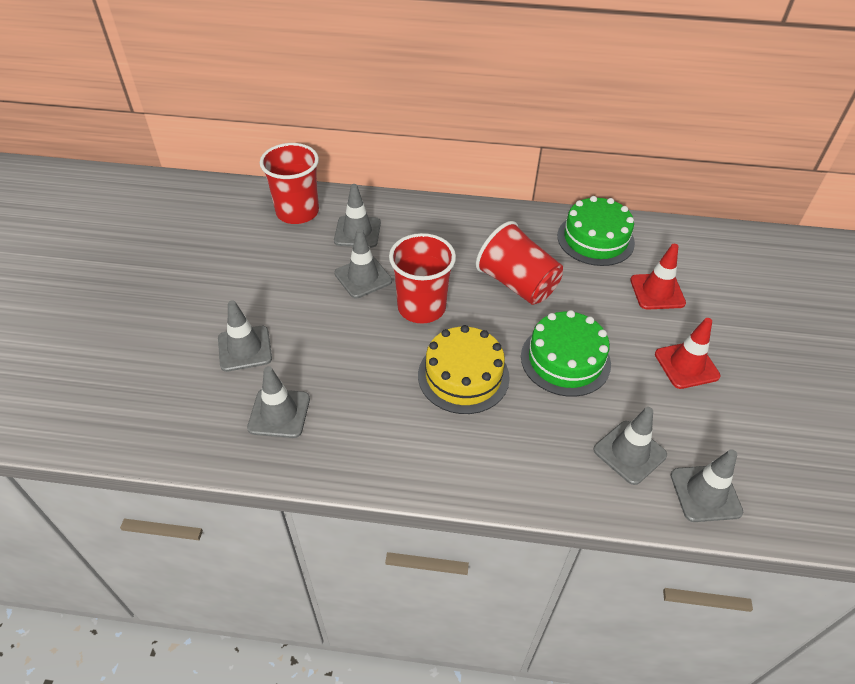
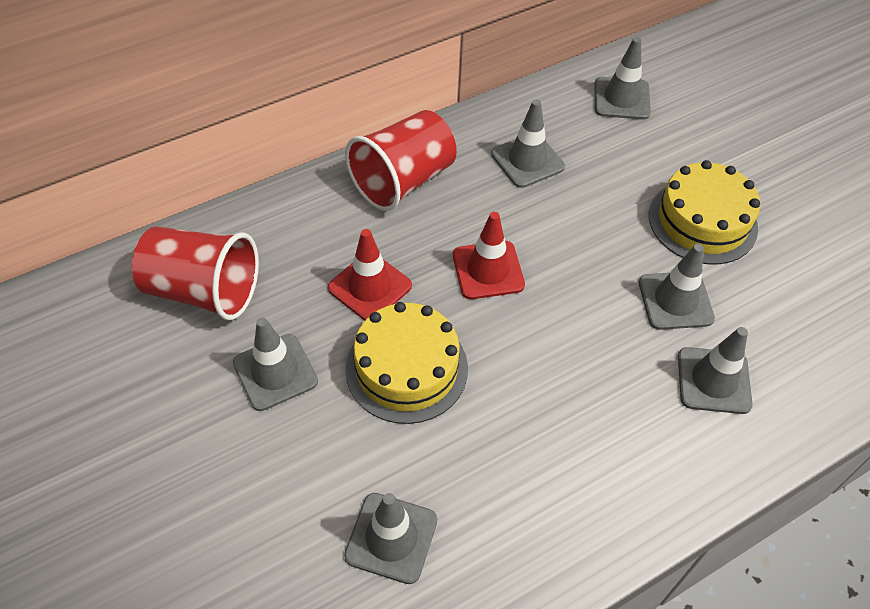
green cake: [521,310,611,397] [557,196,635,266] = 2 -> none = 0
red cup: [260,143,319,224] [389,233,456,324] [476,221,563,305] = 3 -> [132,226,259,320] [345,110,457,211] = 2
yellow cake: [418,325,510,414] = 1 -> [345,302,468,424] [649,160,760,265] = 2

